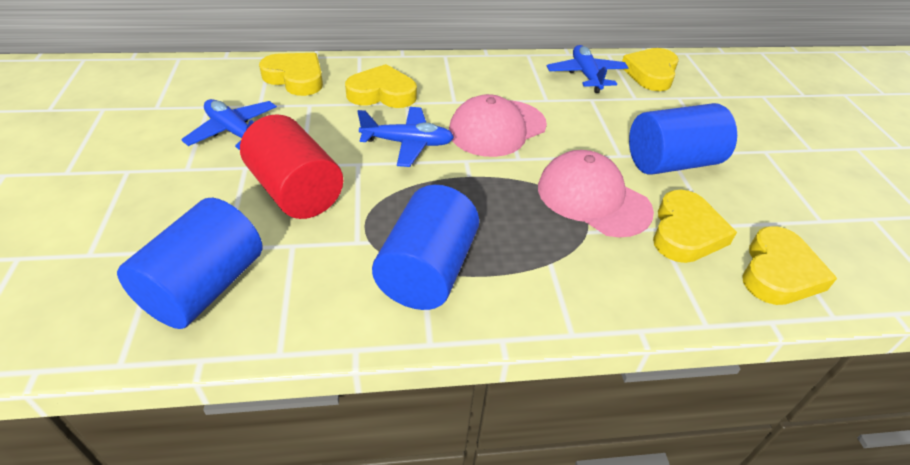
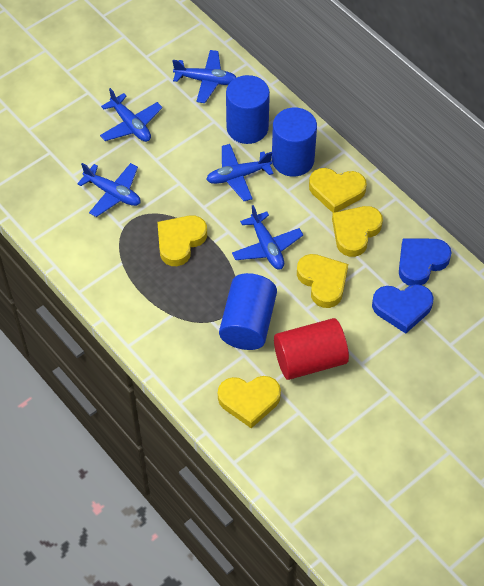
blue heart: none = 0 -> [372,284,434,333] [399,238,452,286] = 2
blue plane: [181,99,277,150] [357,107,454,167] [547,45,629,93] = 3 -> [77,163,140,217] [100,88,162,142] [173,50,237,103] [206,144,274,201] [232,205,303,269] = 5
pink cap: [449,94,547,157] [538,150,654,237] = 2 -> none = 0

